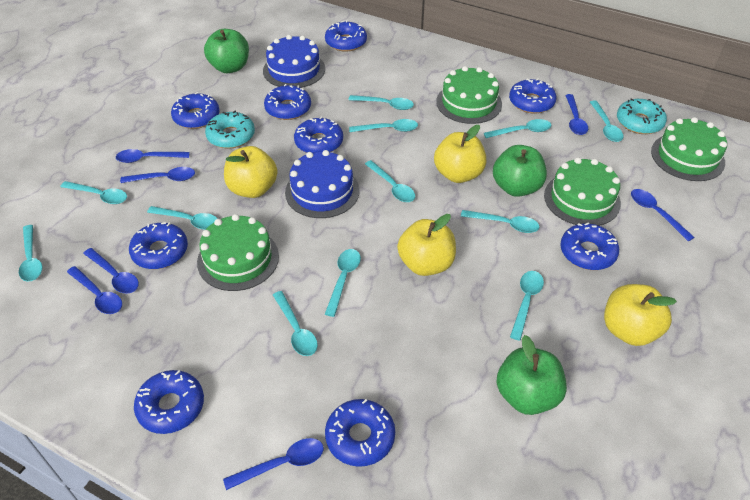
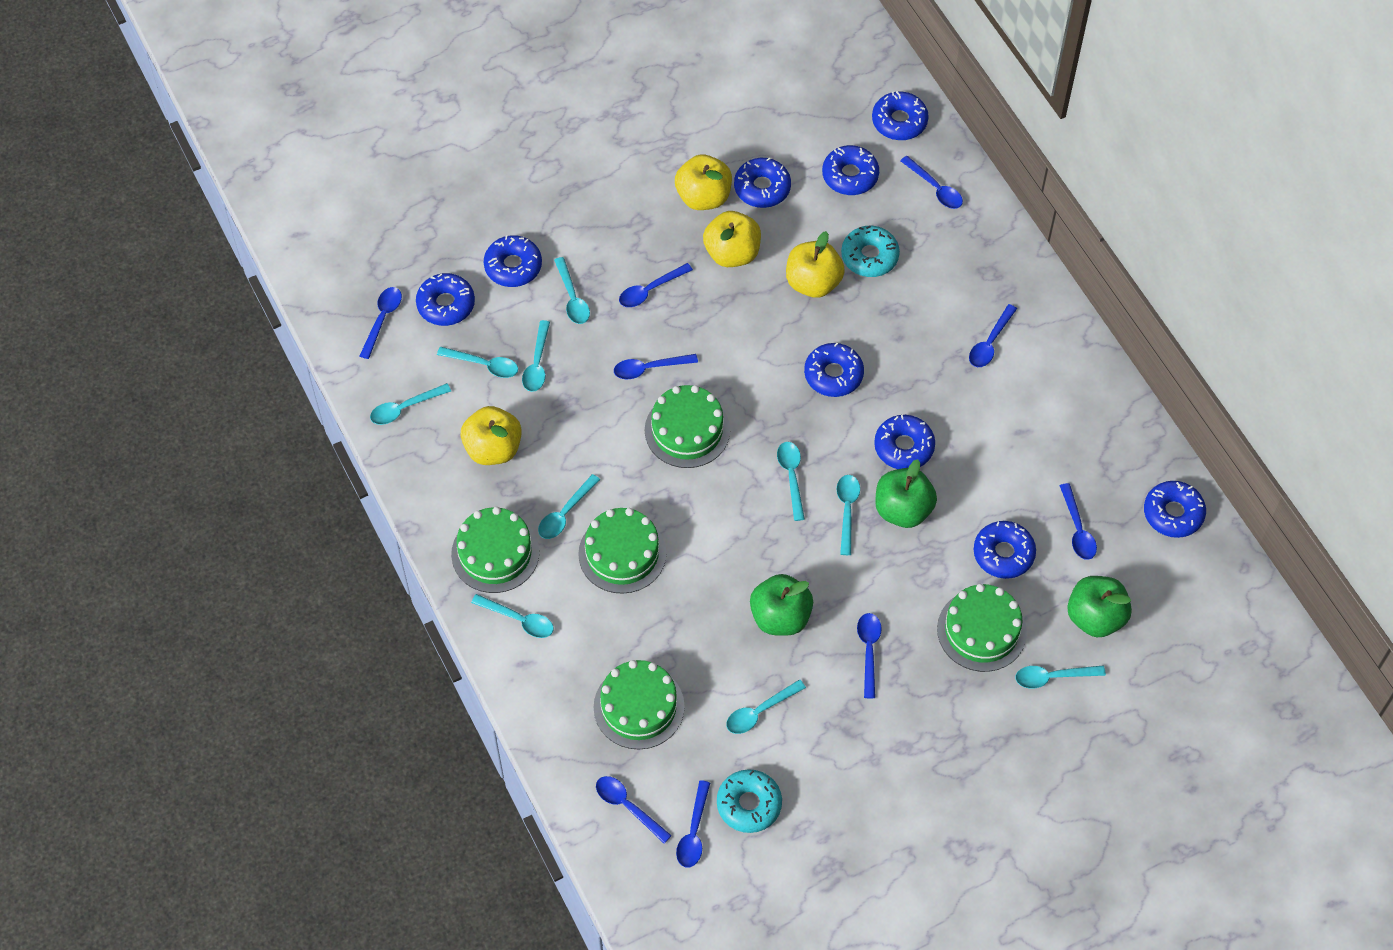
blue cake: [263,35,325,88] [285,150,359,218] = 2 -> none = 0
blue spoon: [67,266,122,314] [83,248,139,293] [116,149,190,163] [120,167,195,183] [223,438,324,490] [565,94,588,135] [631,189,695,241] = 7 -> [360,287,402,359] [596,776,672,843] [614,354,698,379] [619,263,693,307] [676,780,710,867] [857,613,882,698] [900,156,963,209] [969,304,1017,367] [1060,483,1097,560] = 9
green cake: [197,214,279,291] [436,66,502,124] [544,157,621,226] [651,117,727,181] = 4 -> [451,507,539,593] [578,508,667,594] [594,660,685,750] [645,385,730,468] [937,584,1027,672] = 5
turquoise spoon: [19,225,42,282] [60,181,127,204] [147,206,217,230] [273,291,318,356] [325,249,361,317] [349,95,414,110] [349,119,418,132] [365,160,415,202] [461,210,539,233] [484,119,552,138] [510,271,544,341] [590,100,623,142] = 12 -> [370,383,451,425] [437,347,518,378] [471,594,554,638] [522,320,550,392] [538,474,600,539] [554,257,590,324] [726,679,806,734] [777,442,805,521] [836,475,860,555] [1015,666,1106,689] = 10

